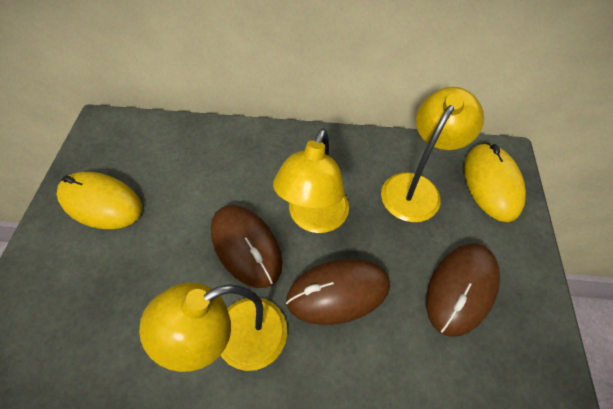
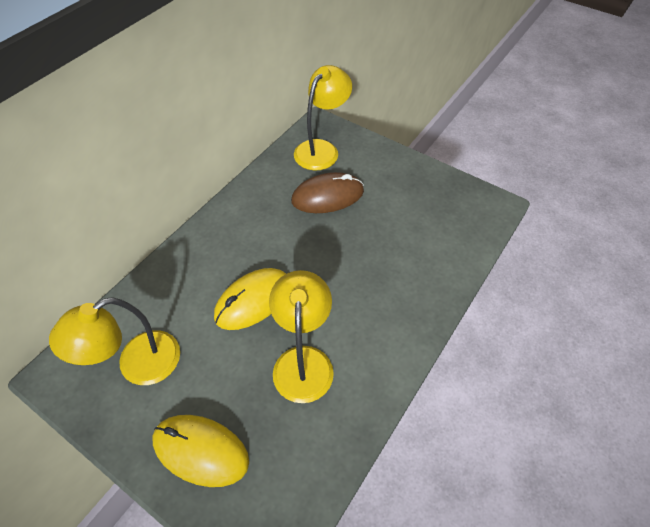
brown mouse: [211,205,283,288] [286,259,390,325] [426,243,500,337] = 3 -> [291,172,364,213] = 1

